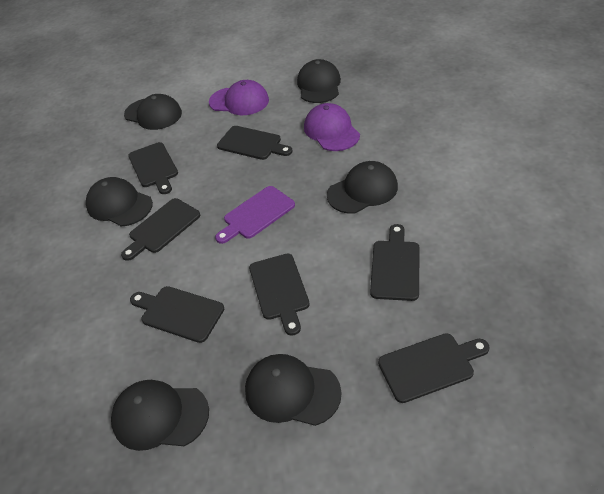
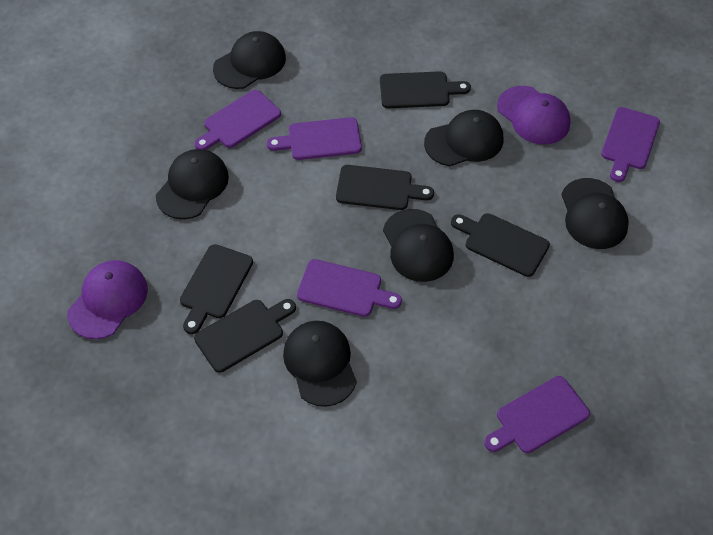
black cutting board: [121,198,200,261] [128,142,178,194] [130,286,224,343] [217,126,293,160] [249,254,310,336] [370,224,419,301] [378,333,489,403] = 7 -> [180,244,253,334] [194,299,296,373] [336,165,434,210] [380,71,471,108] [451,213,550,277] = 5
purple cutting board: [215,186,295,244] = 1 -> [195,90,281,150] [267,117,362,160] [297,259,402,317] [484,376,590,453] [601,107,660,182] = 5

